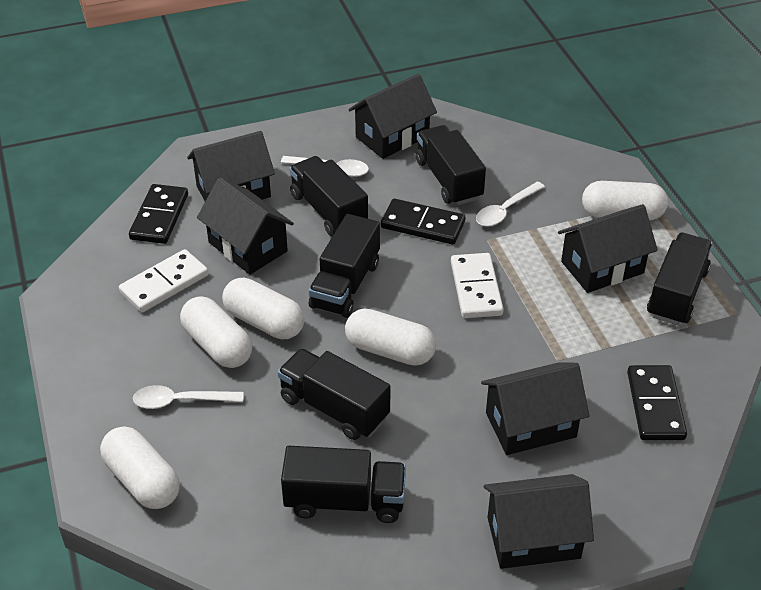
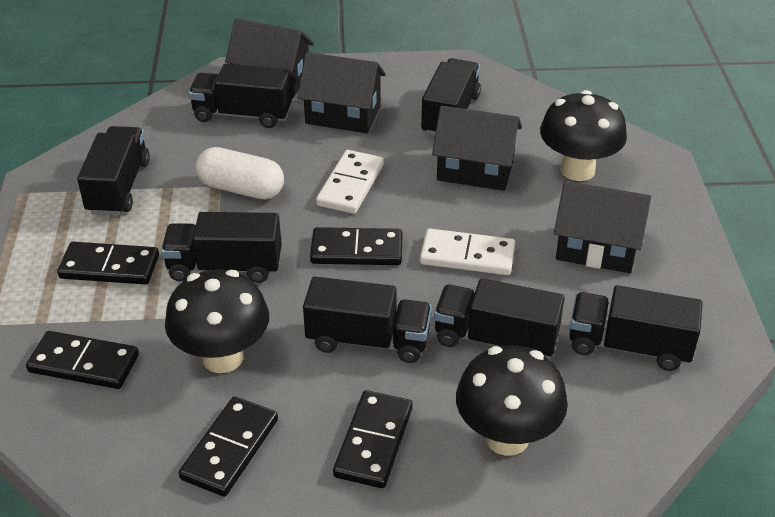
black domino: [129,184,188,244] [381,199,465,245] [627,365,687,440] = 3 -> [26,331,139,389] [57,242,159,285] [179,396,278,497] [310,227,403,265] [333,390,413,488] = 5
black house: [187,131,275,201] [197,177,294,275] [348,74,437,159] [481,362,589,455] [484,474,594,569] [558,204,658,293] = 6 -> [225,18,314,99] [297,52,386,133] [432,106,522,191] [554,181,651,273] = 4
black mushroom: none = 0 -> [165,269,269,373] [456,345,568,456] [540,90,627,181] = 3
black truck: [278,348,390,440] [281,446,406,523] [289,156,368,236] [309,214,380,318] [415,125,486,205] [647,232,713,325] = 6 -> [77,126,150,216] [161,212,282,283] [188,64,292,128] [303,276,432,363] [421,58,481,136] [434,278,565,357] [569,285,703,371] = 7
white capsule: [100,426,180,509] [180,296,252,368] [222,278,305,339] [345,309,436,366] [582,181,668,220] = 5 -> [196,147,284,200] = 1
white spoon: [133,385,244,409] [281,156,369,177] [476,181,545,226] = 3 -> none = 0

